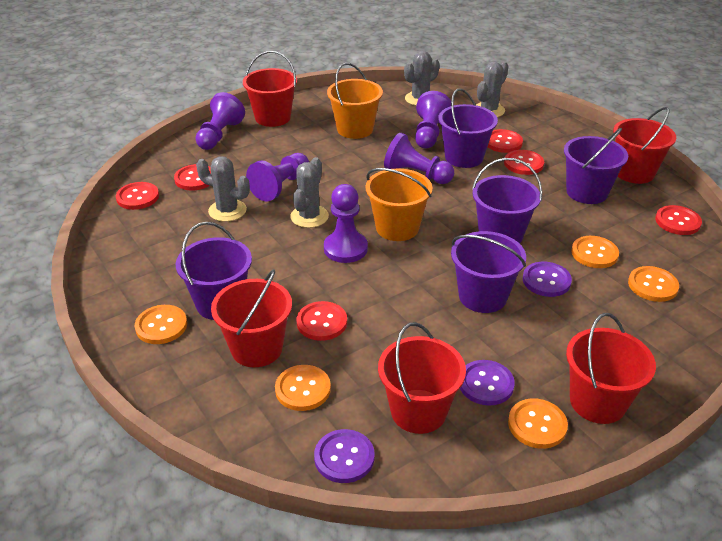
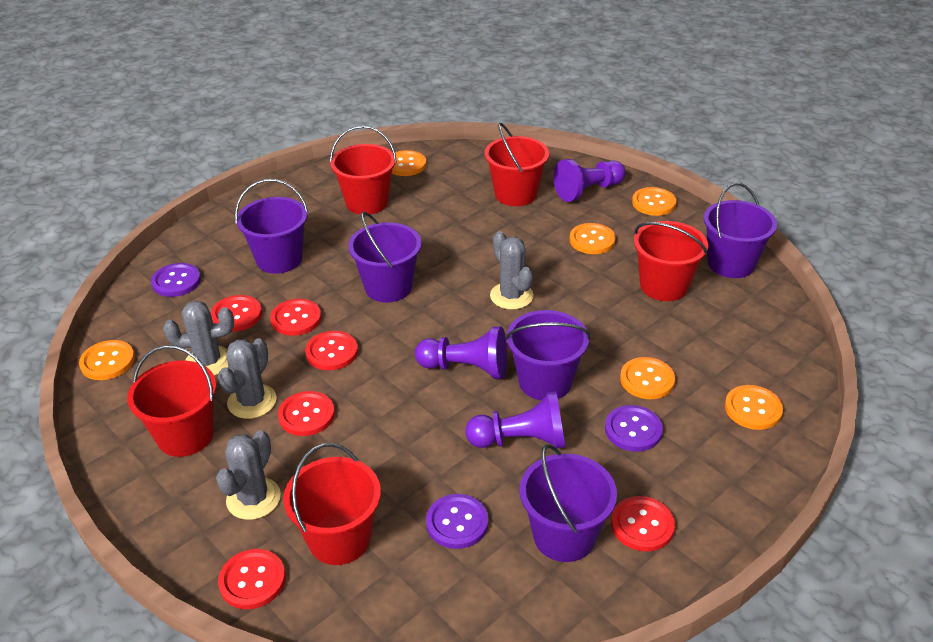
orange bucket: [327,63,383,139] [366,168,433,241] = 2 -> none = 0
orange button: [135,305,187,344] [275,365,331,411] [508,398,568,449] [571,236,619,268] [628,266,679,302] = 5 -> [79,340,135,380] [392,150,427,176] [569,223,616,254] [620,357,675,399] [632,187,677,216] [725,385,783,430] = 6
purple pawn: [196,92,245,150] [246,153,309,202] [324,184,368,263] [384,133,454,184] [415,91,451,148] = 5 -> [415,326,507,379] [465,391,565,449] [554,159,626,202] = 3

